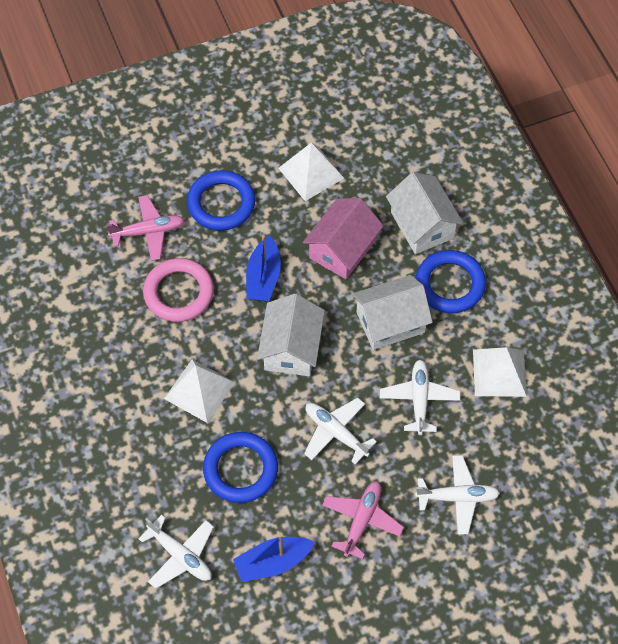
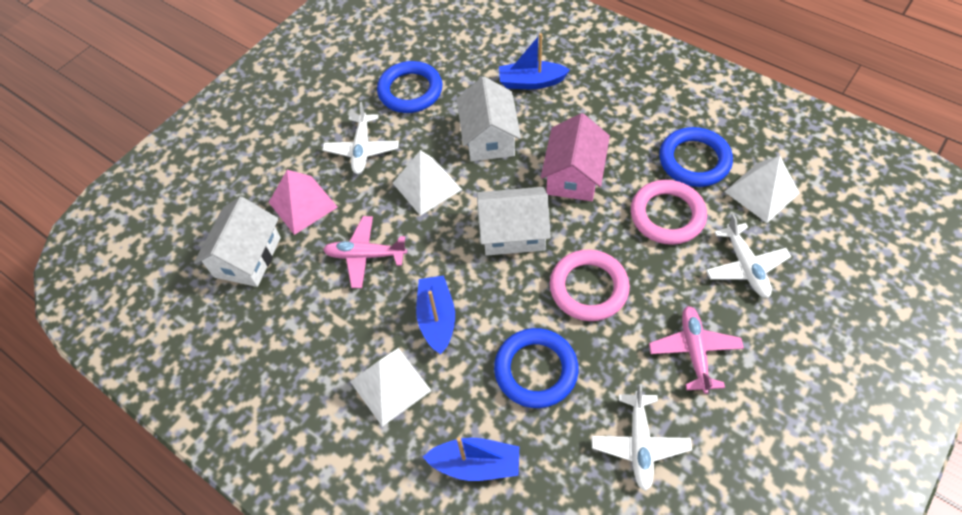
blue boat: [233,534,315,582] [246,235,281,301] = 2 -> [416,275,455,354] [423,437,519,481] [499,33,570,89] = 3
pink pyramid: none = 0 -> [269,170,338,235] = 1
pink ring: [143,258,214,322] = 1 -> [550,249,630,321] [631,180,707,245] = 2
white plane: [139,515,214,589] [304,398,377,465] [380,360,461,435] [415,455,500,534] = 4 -> [323,102,399,174] [591,384,692,491] [706,214,791,298] = 3

